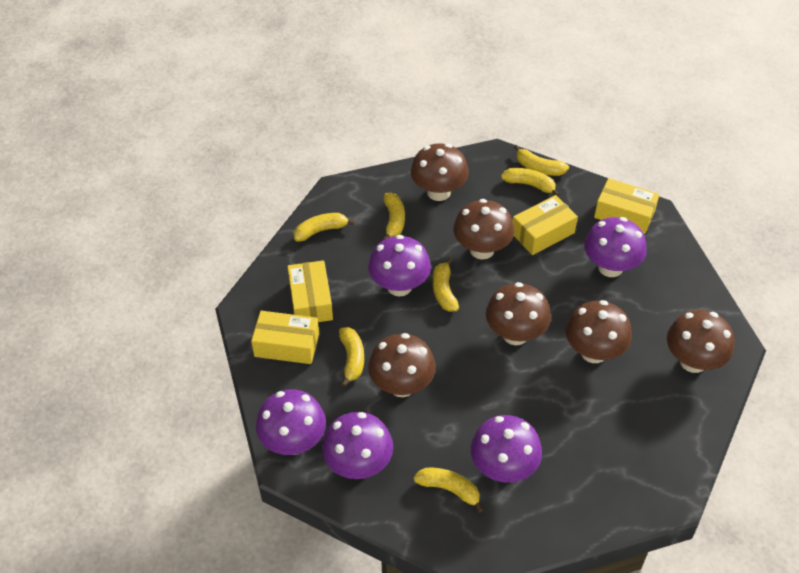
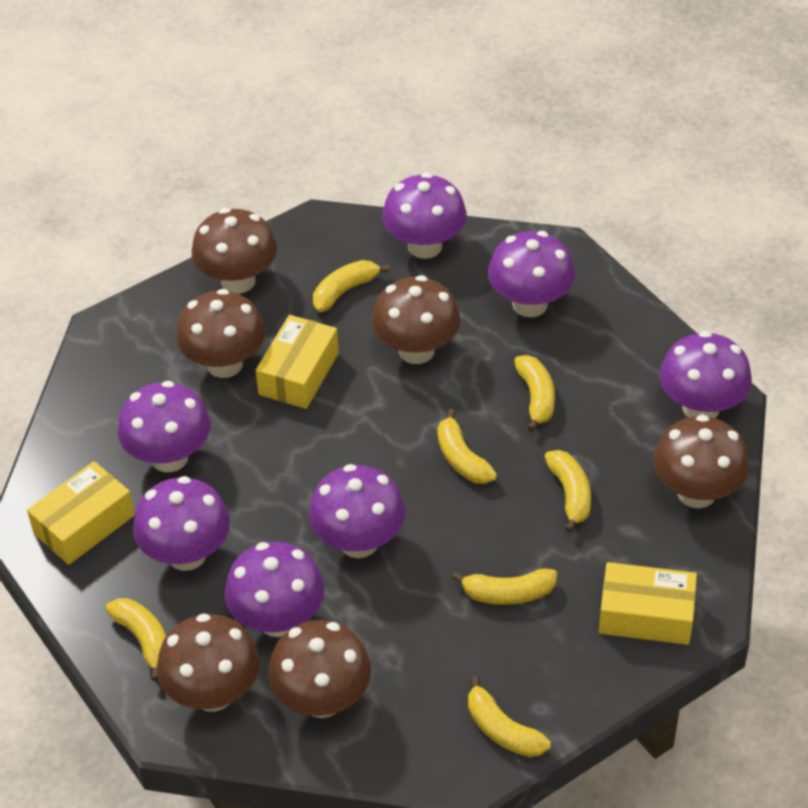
purple mushroom: [256,390,326,455] [322,412,393,479] [368,235,431,297] [471,415,542,483] [584,217,647,277] = 5 -> [118,381,211,472] [133,476,230,571] [225,542,325,637] [309,464,405,558] [382,173,467,259] [488,231,575,318] [659,331,752,418] = 7
yellow box: [251,311,319,364] [287,260,333,322] [513,195,578,255] [594,178,659,234] = 4 -> [27,461,135,565] [256,315,339,409] [599,562,697,645] = 3

